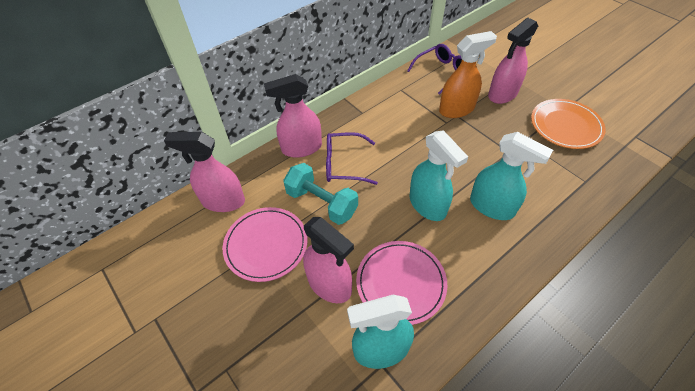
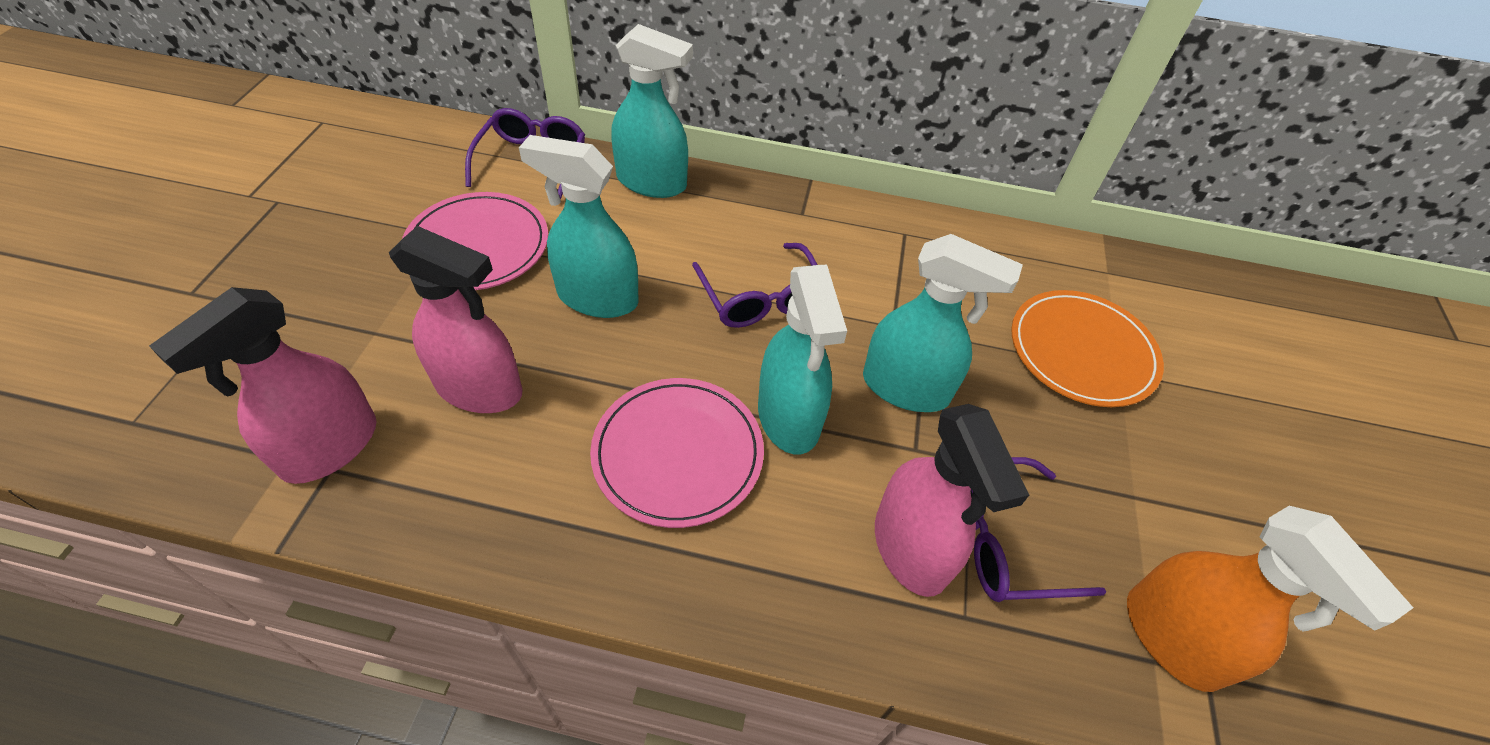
pink spray bottle: [164,132,245,212] [264,74,322,158] [303,217,354,303] [488,18,538,104] = 4 -> [149,287,377,484] [389,226,523,413] [875,404,1029,597] = 3
purple glasses: [326,132,378,185] [407,44,462,95] = 2 -> [465,108,585,200] [692,243,818,328] [971,457,1106,602] = 3
turquoise dumbbell: [283,163,358,225] = 1 -> none = 0
turquoise spray bottle: [347,295,414,369] [409,130,468,221] [470,132,553,220] = 3 -> [519,135,639,318] [611,24,693,198] [758,265,847,455] [863,234,1023,412] = 4

